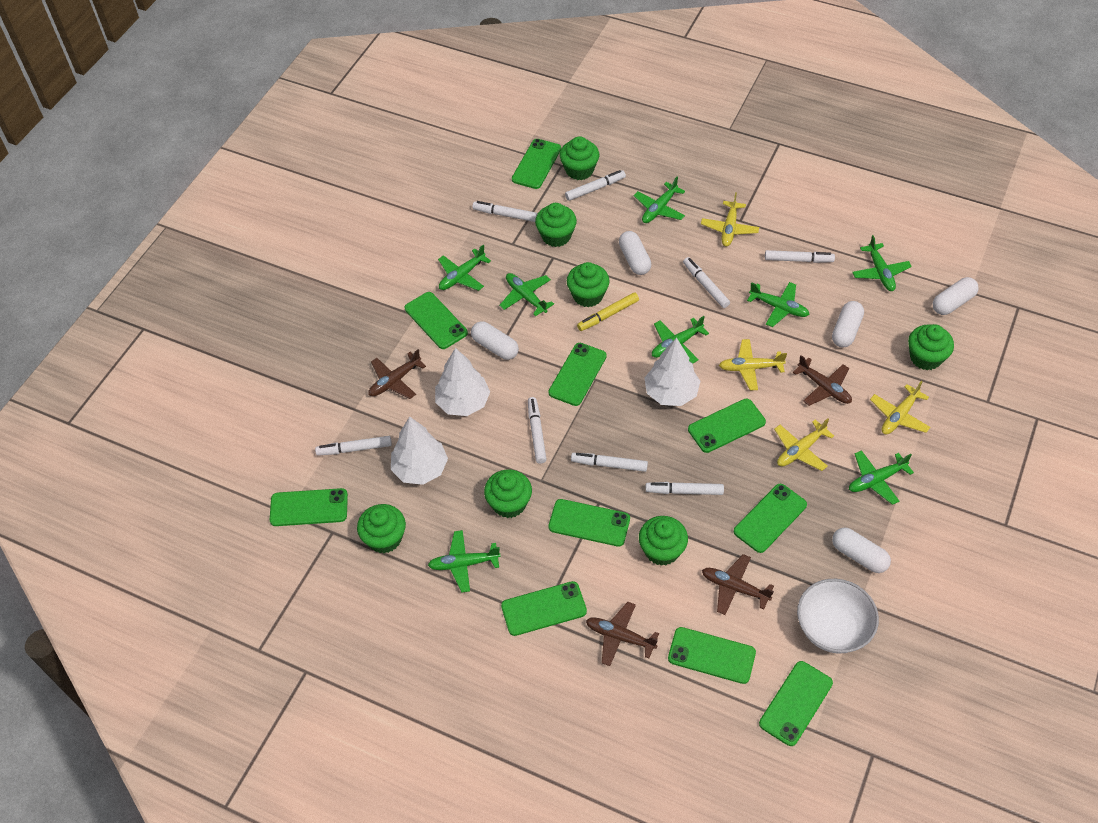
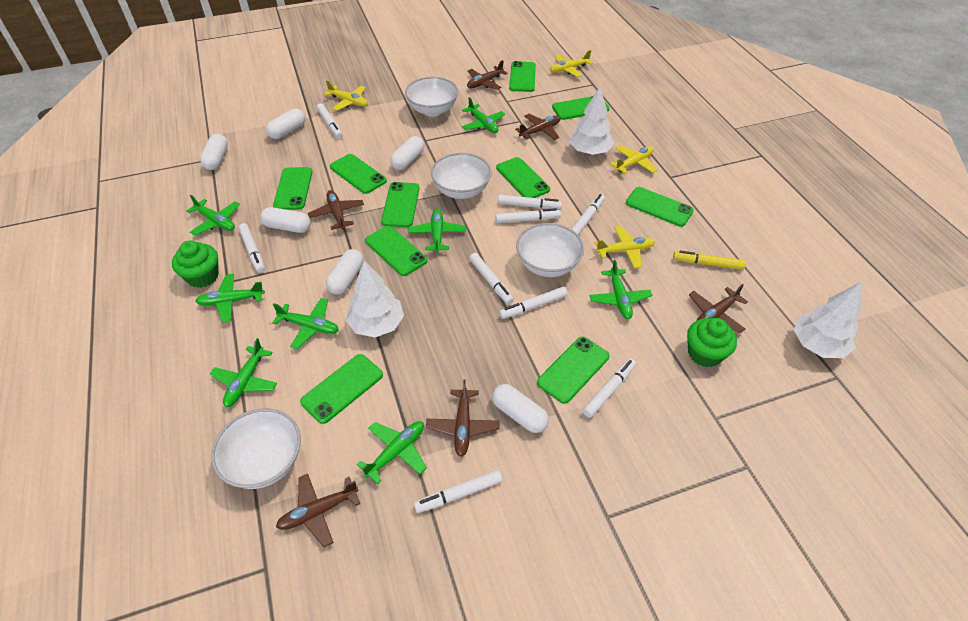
brown plane: [368,349,426,399] [586,602,659,666] [702,554,774,615] [792,355,852,406] = 4 -> [276,474,360,547] [308,190,364,230] [426,379,499,457] [467,60,508,90] [515,114,560,140] [689,284,748,333] = 6
green cupcake: [357,504,406,553] [484,469,532,518] [535,203,577,247] [560,136,599,180] [567,262,610,307] [639,516,688,566] [908,324,954,370] = 7 -> [172,241,219,288] [687,318,737,367] = 2
white bowl: [797,579,879,654] = 1 -> [211,409,301,489] [405,77,458,116] [431,153,492,199] [516,223,584,277] = 4
white capsule: [471,321,519,360] [619,231,651,275] [832,301,864,347] [832,528,891,573] [933,277,979,315] = 5 -> [200,134,228,170] [260,207,311,233] [266,109,305,139] [326,249,364,294] [390,136,424,170] [492,384,549,433] = 6
white marker: [315,436,392,456] [472,201,538,222] [528,397,547,464] [565,170,626,201] [571,453,648,472] [645,482,724,495] [683,257,730,308] [765,250,835,263] = 8 -> [238,223,265,273] [317,103,343,138] [414,470,503,513] [469,253,514,304] [495,208,561,223] [498,195,562,209] [499,287,567,319] [571,194,605,235] [582,359,636,418] = 9

